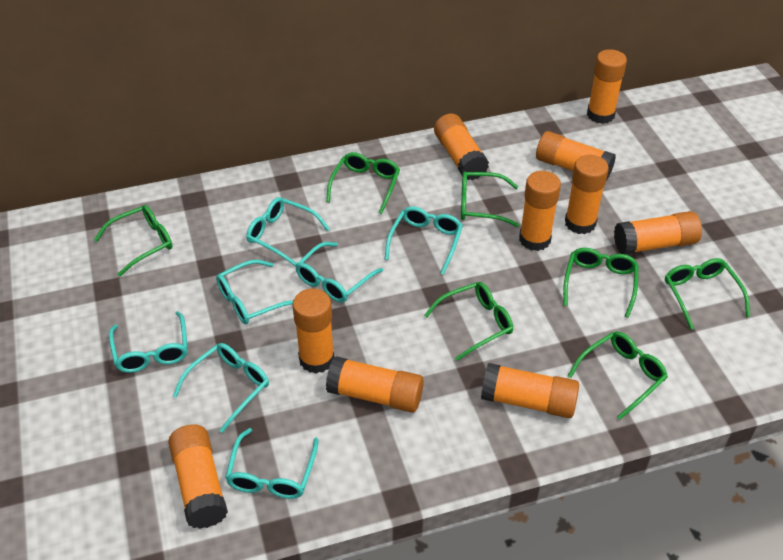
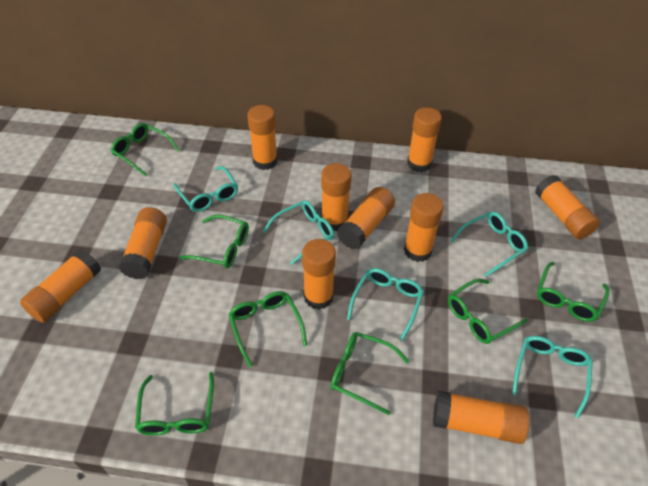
turquoise glasses: [109,311,188,373] [173,343,269,433] [216,260,293,324] [225,428,318,499] [246,197,329,267] [295,242,383,303] [385,206,463,274] = 7 -> [174,166,238,212] [263,200,334,265] [347,268,424,341] [450,212,528,277] [512,336,593,418] = 5

